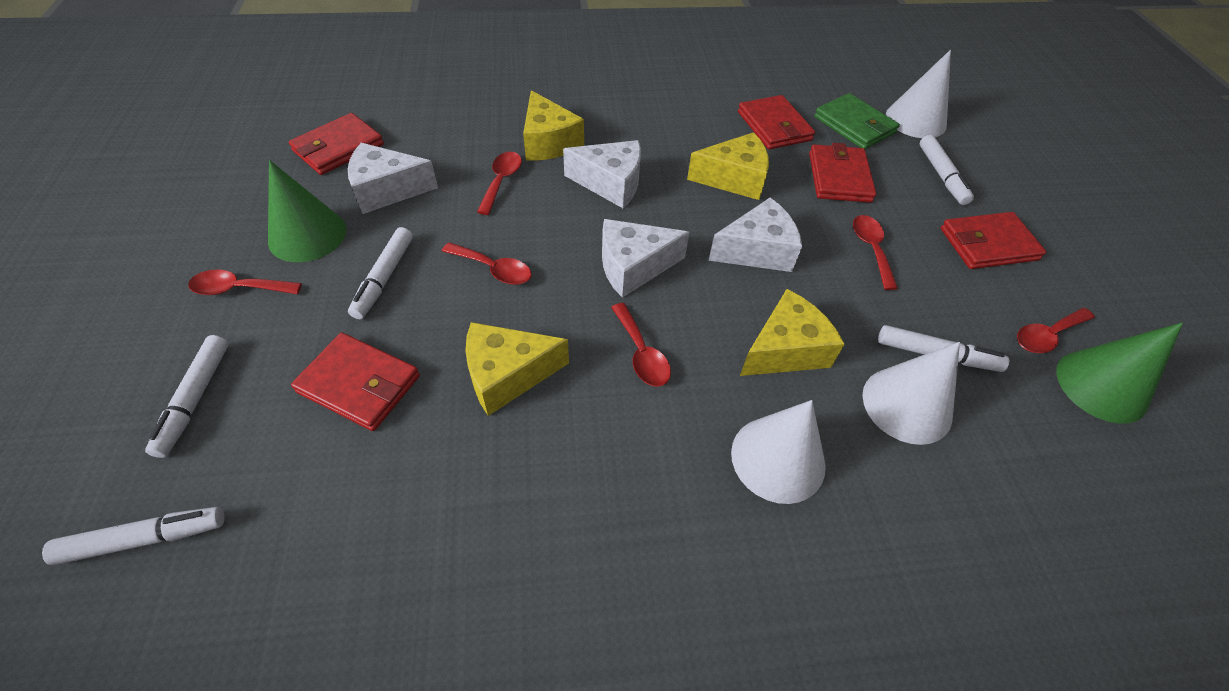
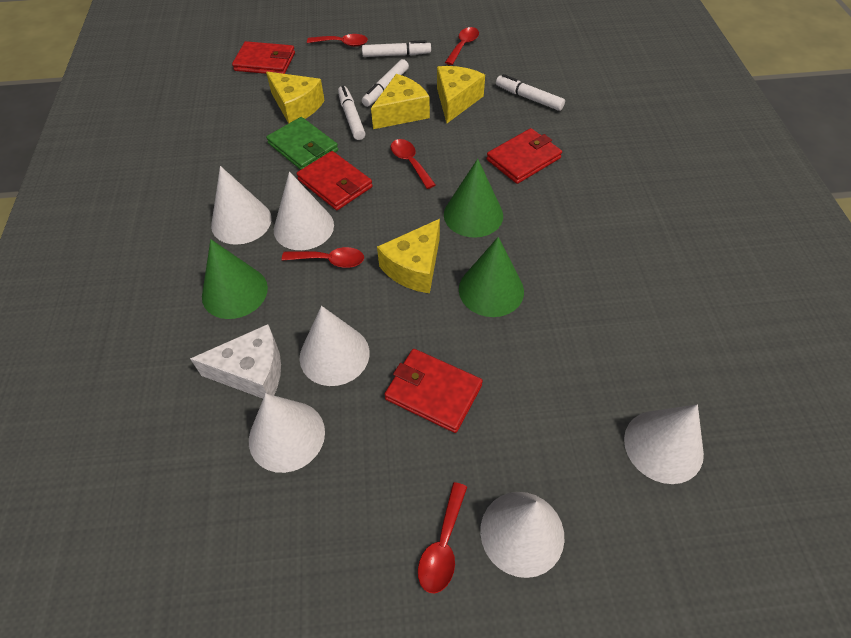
green cone: [268,160,346,262] [1056,323,1183,424] = 2 -> [202,239,268,319] [444,159,503,238] [459,237,524,317] = 3
red spoon: [188,269,302,295] [442,242,532,285] [477,152,522,215] [611,303,671,387] [853,215,898,290] [1017,308,1095,353] = 6 -> [282,247,364,268] [307,34,368,47] [391,139,436,189] [418,482,467,593] [445,27,479,65] = 5
red wallet: [289,113,384,175] [291,333,420,431] [738,95,815,150] [809,143,876,203] [941,212,1046,269] = 5 -> [232,41,295,74] [297,151,373,210] [384,349,483,433] [487,128,562,184] = 4
white cheese: [348,143,438,214] [563,140,641,208] [602,219,690,298] [709,198,802,272] = 4 -> [190,324,281,399] = 1
white cone: [731,400,826,504] [862,342,960,445] [886,50,951,138] = 3 -> [211,166,272,245] [249,393,325,473] [274,172,334,250] [300,306,370,386] [480,492,564,578] [624,404,704,484] = 6
white marker: [42,507,224,565] [145,335,229,458] [348,227,413,319] [878,325,1009,372] [920,135,974,205] = 5 -> [338,85,365,140] [362,40,431,57] [362,59,409,107] [496,74,565,111] = 4

